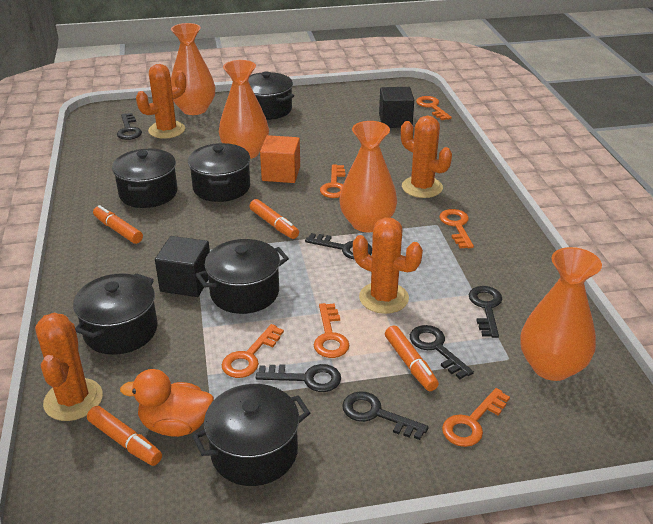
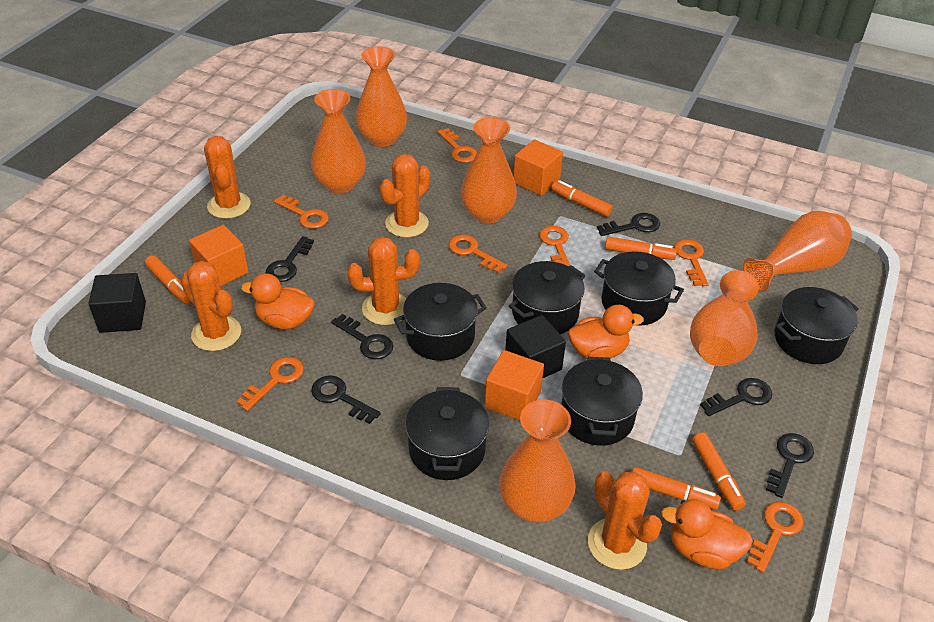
orange cactus: [35,313,103,421] [136,64,186,139] [353,217,423,314] [401,116,452,198] = 4 -> [181,261,241,351] [204,136,251,219] [347,237,420,325] [380,154,430,238] [588,471,662,570] = 5
orange cube: [260,135,300,183] = 1 -> [189,225,249,286] [485,350,544,421] [513,139,563,196] = 3
orange duck: [120,369,214,437] = 1 -> [241,273,315,329] [568,305,644,359] [661,499,753,569] = 3
orange key: [222,324,284,378] [314,303,350,358] [320,165,345,198] [416,96,452,120] [439,209,474,248] [442,388,510,447] = 6 -> [237,357,304,411] [274,195,329,229] [437,128,477,163] [448,235,507,273] [539,226,570,266] [674,239,709,286] [747,502,803,573] = 7
orange marker: [87,406,162,466] [93,205,143,244] [250,199,299,239] [385,325,439,391] = 4 -> [145,255,191,304] [551,180,613,217] [605,237,677,260] [633,467,721,510] [692,432,746,511] = 5
orange vase: [171,23,215,115] [219,60,269,159] [339,121,397,232] [520,247,602,381] = 4 -> [311,89,366,193] [356,46,407,147] [461,117,517,224] [499,399,576,522] [690,270,759,366] [743,211,852,292] = 6

